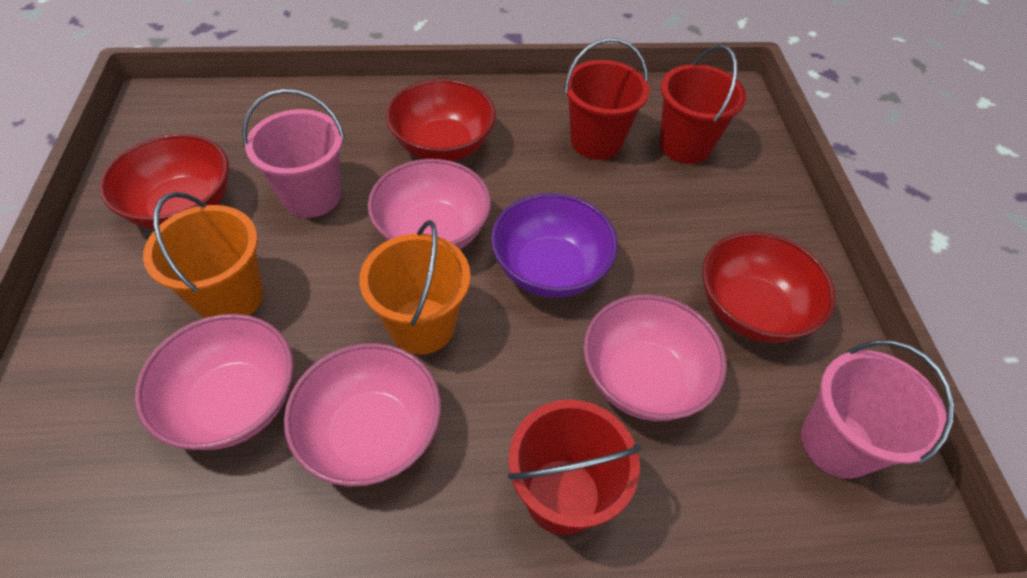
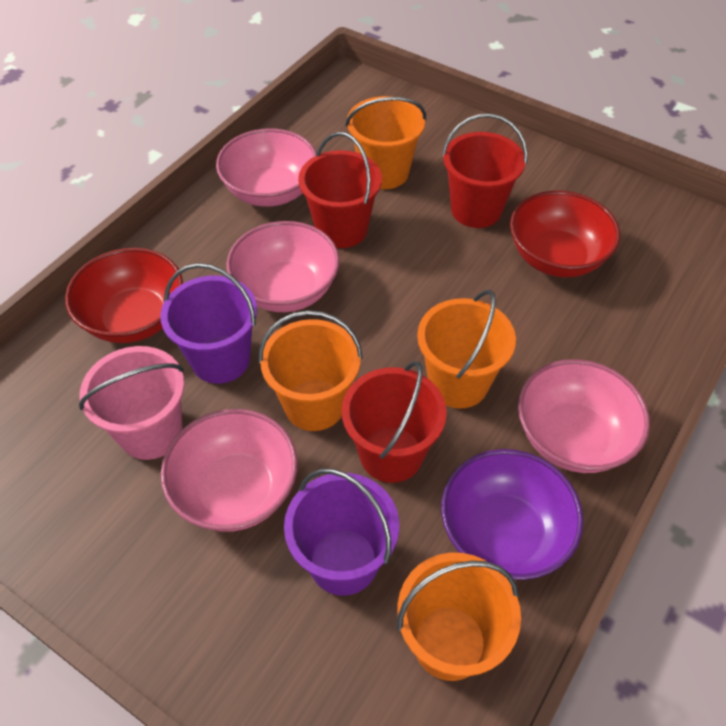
orange bucket: [143,192,264,318] [359,220,471,354] = 2 -> [259,310,363,431] [345,96,426,189] [397,553,521,681] [417,290,516,408] = 4
pink bucket: [242,89,345,218] [801,340,955,479] = 2 -> [79,346,184,460] = 1
purple bucket: none = 0 -> [160,263,257,384] [284,469,399,596] = 2
red bowl: [100,134,229,229] [386,79,496,161] [702,232,836,343] = 3 -> [65,248,183,343] [510,191,620,277] = 2

